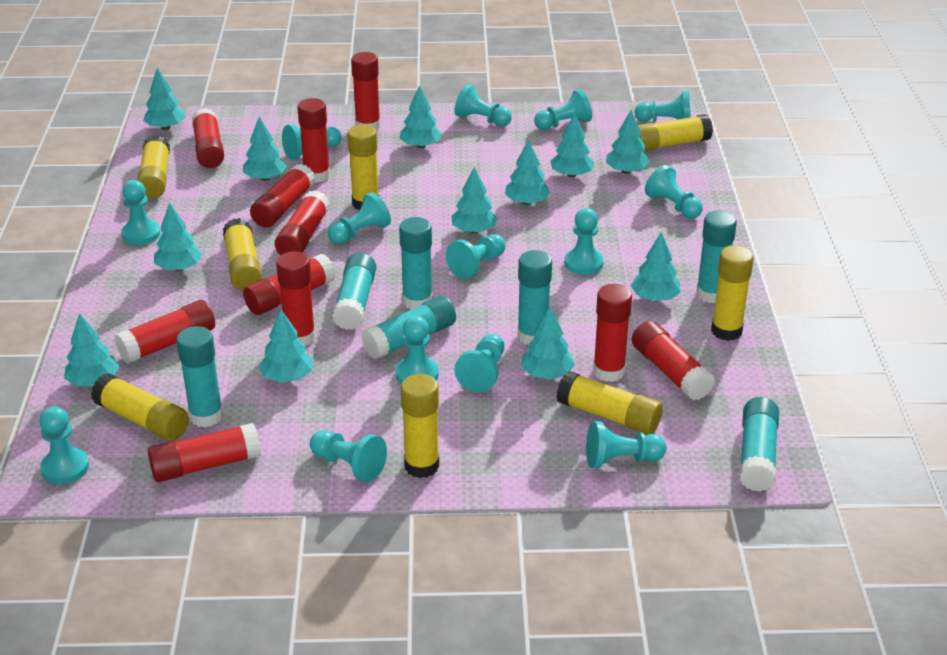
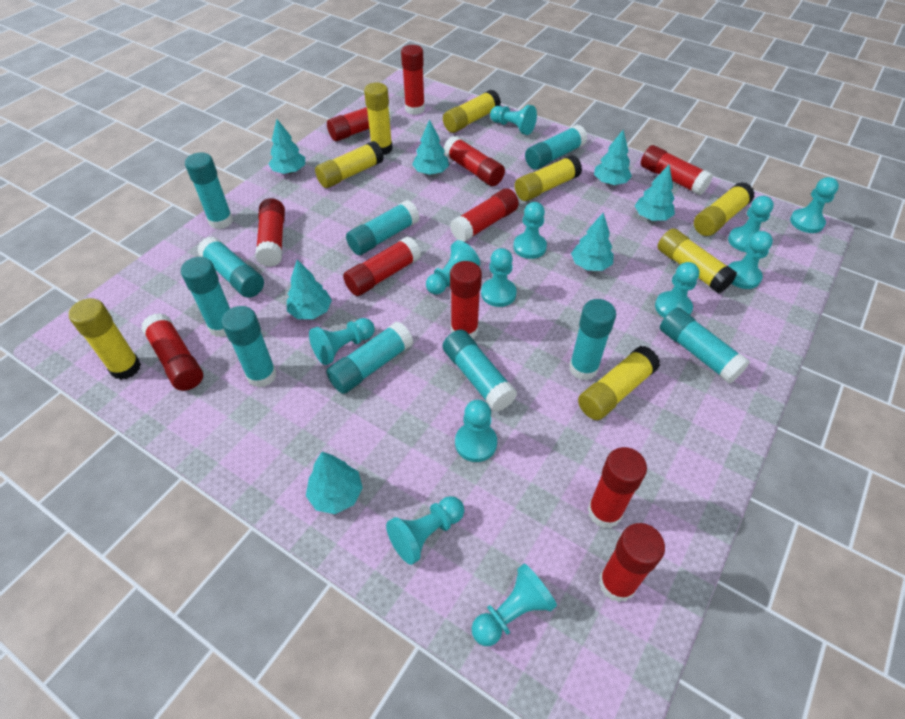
turquoise glue stick: [176,326,223,427] [332,253,376,330] [361,296,456,359] [399,217,433,309] [518,250,552,345] [696,210,737,303] [739,397,779,492] = 7 -> [181,257,230,337] [185,152,233,229] [197,236,264,298] [222,306,277,387] [326,321,413,394] [346,200,419,255] [443,330,517,412] [525,125,587,170] [569,299,616,380] [660,308,750,383] = 10
turquoise pawn: [39,406,89,484] [121,180,160,245] [282,124,341,160] [310,430,387,482] [328,192,391,244] [395,316,439,384] [446,234,506,279] [454,84,512,127] [454,334,504,392] [534,89,592,130] [564,208,604,275] [586,421,667,468] [635,91,691,122] [645,165,703,219] = 14 -> [309,318,374,365] [386,496,464,565] [426,240,480,294] [455,400,497,462] [472,564,557,646] [481,248,517,307] [490,105,537,135] [513,202,547,259] [655,262,699,318] [728,196,774,252] [728,231,773,289] [790,177,839,233] = 12
turquoise tree: [64,313,119,386] [143,68,186,130] [154,203,203,271] [243,117,287,181] [259,310,313,383] [400,85,442,148] [452,167,498,234] [505,139,550,205] [521,306,575,380] [550,113,594,177] [606,110,650,174] [631,232,681,301] = 12 -> [269,119,305,174] [287,260,332,319] [306,452,363,514] [412,119,449,175] [571,213,614,271] [594,130,632,185] [635,165,675,221] = 7

